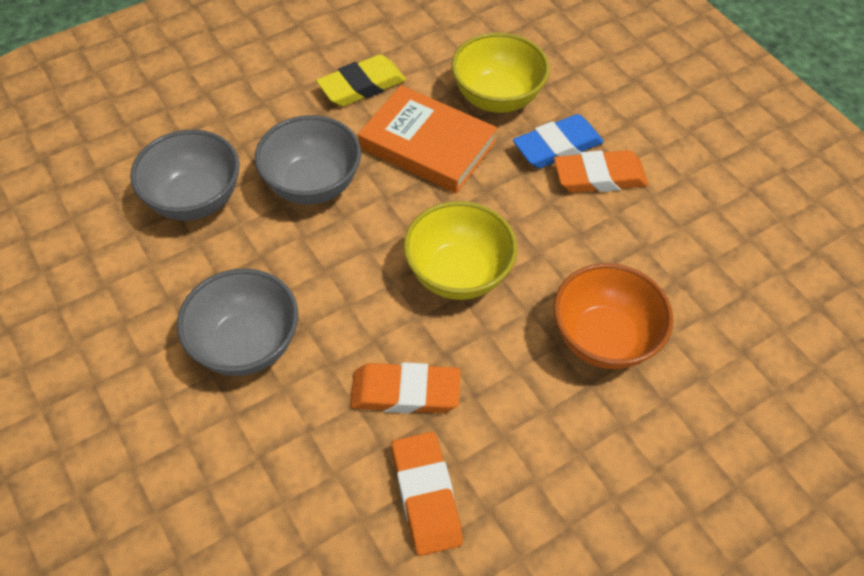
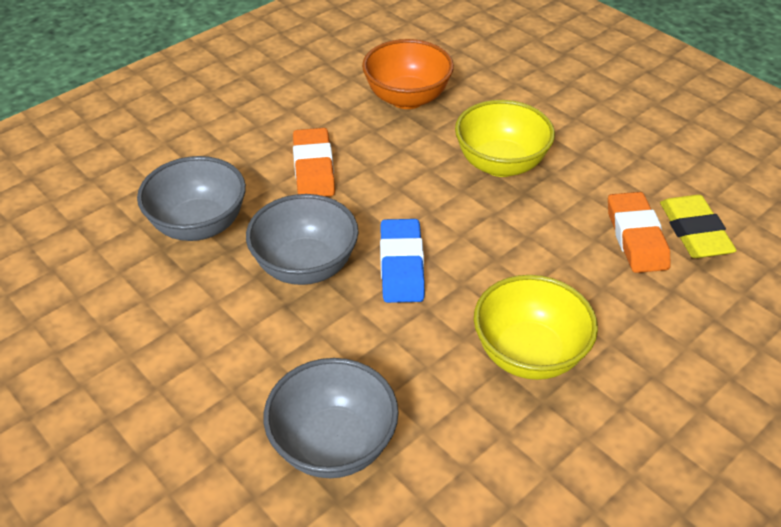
orange book: [358,85,497,193] = 1 -> none = 0
orange eraser: [350,362,460,413] [392,432,463,556] [554,150,648,193] = 3 -> [293,128,335,197] [608,192,671,273] = 2

